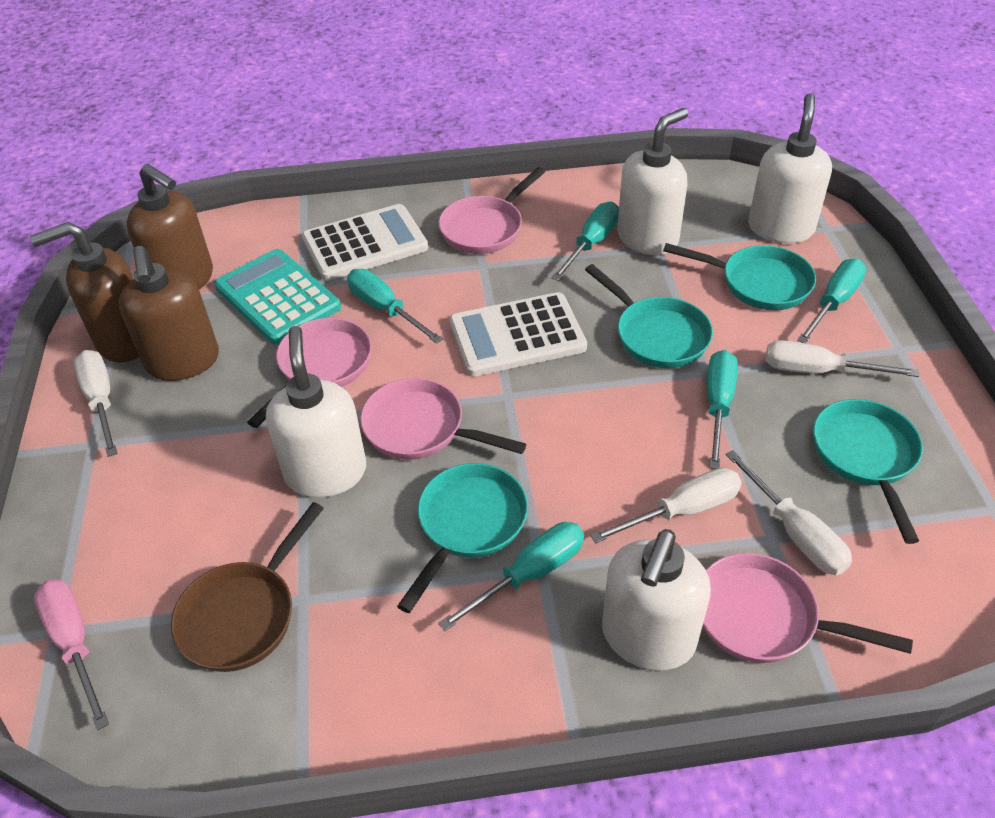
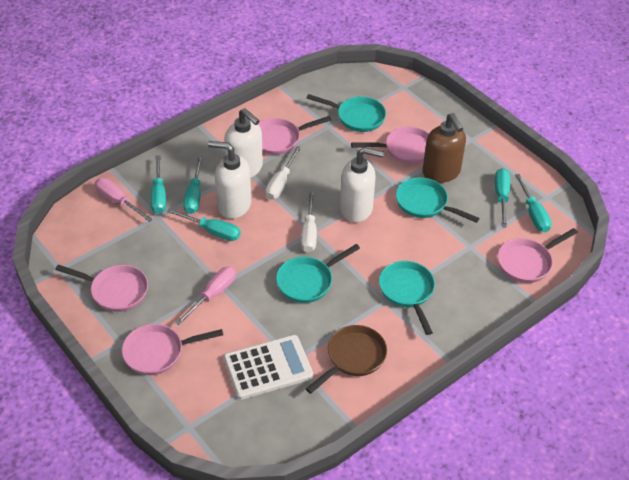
brown soap dispenser: [30,222,139,362] [118,246,219,381] [127,164,213,289] = 3 -> [423,113,466,183] = 1
pink pan: [247,318,372,428] [360,378,526,460] [438,167,546,254] [703,553,913,663] = 4 -> [55,265,148,312] [122,324,223,375] [258,116,332,155] [351,127,429,164] [498,228,578,283] = 5
pink screwdriver: [34,579,109,730] = 1 -> [95,178,153,222] [175,266,236,326] = 2
turquoise calculator: [214,249,341,344] = 1 -> none = 0
white calculator: [302,204,428,281] [449,292,587,376] = 2 -> [224,335,313,400] = 1
white screwdriver: [74,350,118,457] [590,468,742,543] [726,450,852,575] [765,340,919,377] = 4 -> [265,146,301,200] [301,190,317,252] = 2
white soap dispenser: [266,326,366,498] [602,529,711,671] [617,108,688,255] [748,93,832,243] = 4 -> [208,141,251,219] [224,108,263,178] [340,147,384,222] = 3

